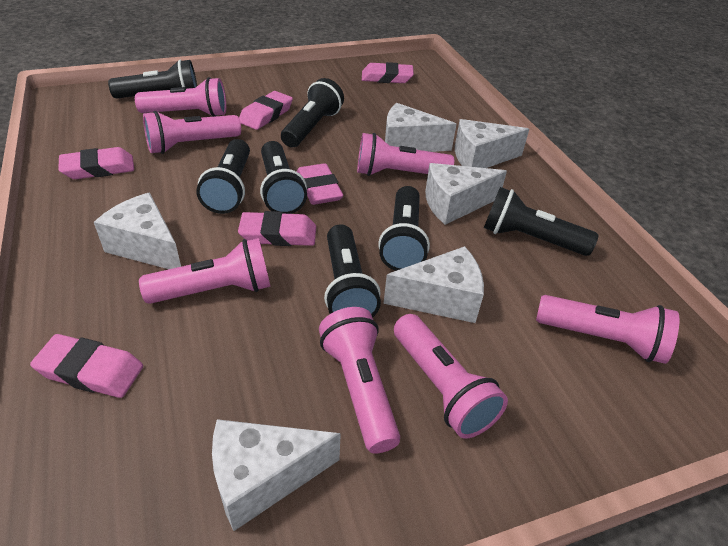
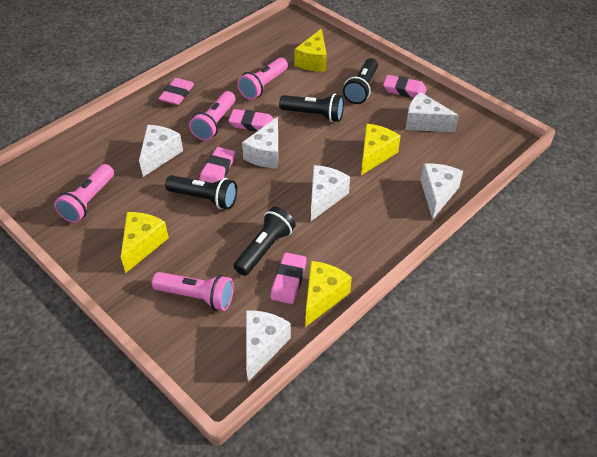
black flashlight: [108,60,197,99] [197,139,250,214] [260,141,307,214] [281,78,344,148] [324,224,381,318] [378,186,430,271] [484,187,598,256] = 7 -> [165,175,237,210] [233,207,296,276] [279,94,344,122] [343,58,378,104] = 4
pink eraser: [30,334,143,398] [58,147,134,179] [238,211,316,246] [239,91,293,130] [297,163,343,205] [362,62,414,83] = 6 -> [158,78,194,105] [199,147,235,183] [229,109,274,132] [270,253,306,304] [383,75,427,98] = 5
pink flashlight: [135,77,226,117] [139,238,271,304] [143,111,241,154] [319,307,400,454] [357,133,454,176] [394,314,508,439] [536,295,679,364] = 7 -> [54,164,114,223] [152,272,234,311] [189,91,235,141] [237,58,288,100] = 4
yellow cheese: none = 0 -> [121,212,169,273] [294,28,327,72] [305,261,352,327] [361,124,401,175] = 4

